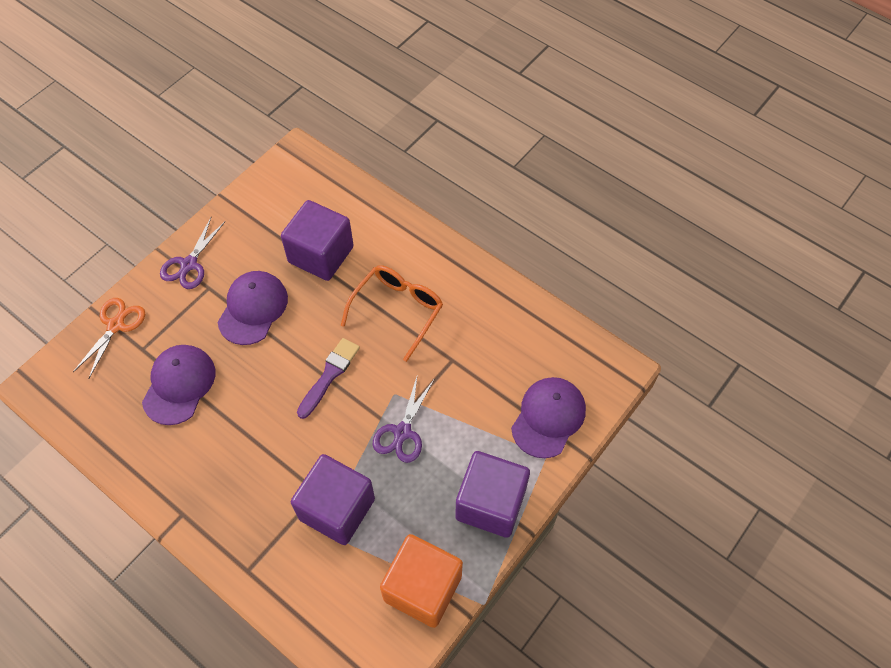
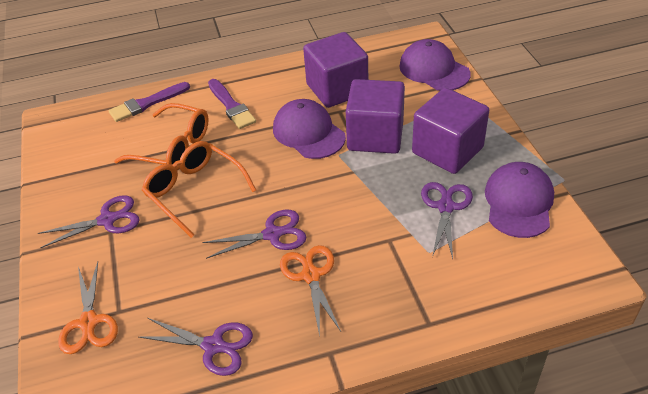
orange cube: [380,534,463,628] = 1 -> none = 0
orange glasses: [341,265,443,362] = 1 -> [114,103,209,170] [142,141,256,238] = 2
orange scissors: [73,298,145,378] = 1 -> [58,262,118,354] [280,245,341,336] = 2
purple brush: [297,338,360,419] = 1 -> [108,82,190,122] [208,79,256,129] = 2
purple scissors: [160,218,225,289] [373,374,434,463] = 2 -> [38,195,140,248] [138,318,253,376] [202,210,306,259] [421,182,473,259] = 4

